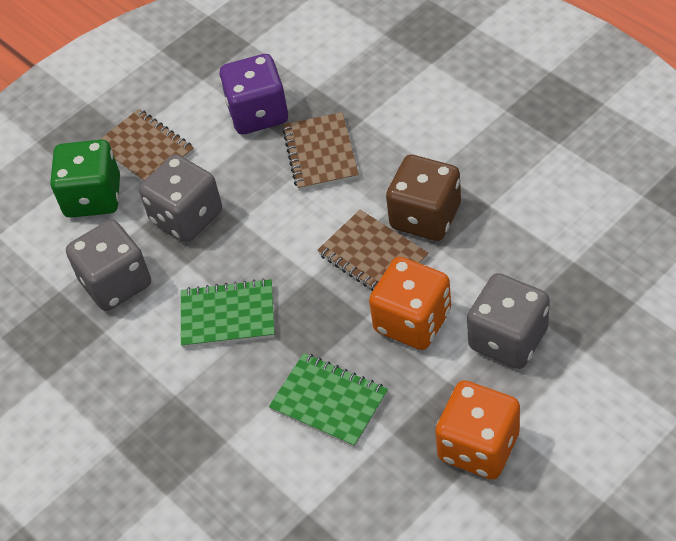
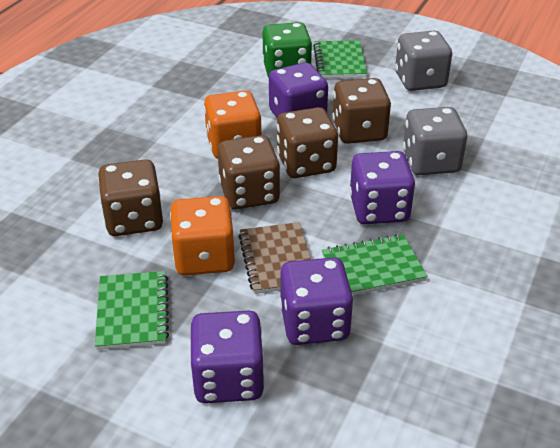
brown dice: [386,155,461,241] = 1 -> [98,159,163,236] [218,135,280,210] [277,107,338,178] [332,78,391,144] = 4
brown notebook: [100,109,194,181] [283,112,359,191] [317,210,429,291] = 3 -> [238,222,311,294] = 1
green notebook: [181,278,275,348] [269,353,388,448] = 2 -> [95,271,169,350] [313,40,367,78] [322,234,428,295] = 3
grey dice: [66,219,151,311] [139,154,222,243] [467,273,550,369] = 3 -> [395,31,452,91] [403,107,467,175] = 2
purple dice: [219,54,288,135] = 1 -> [190,311,265,403] [269,63,328,118] [280,257,353,345] [349,151,415,224] = 4

